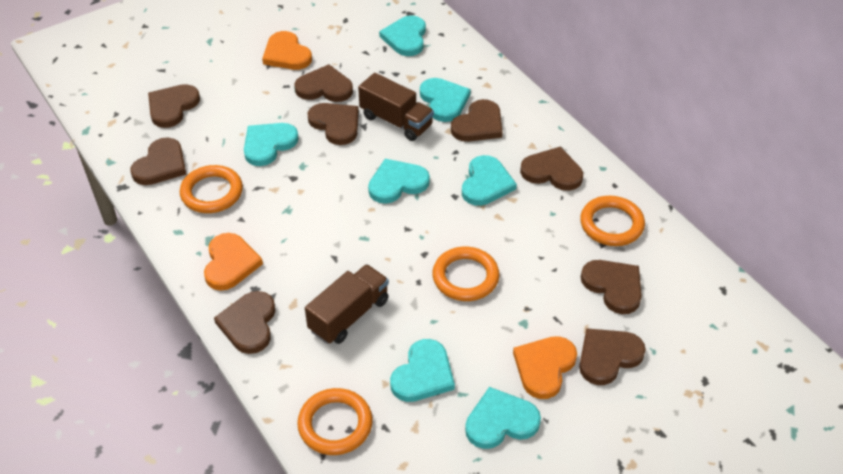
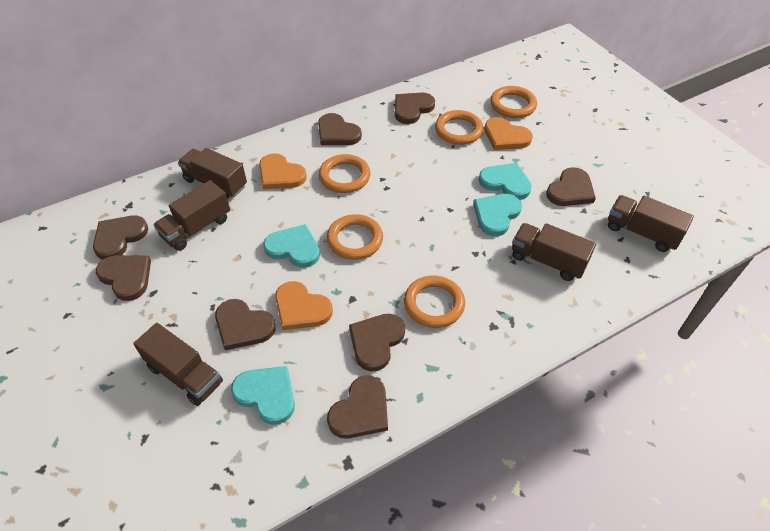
brown heart: [131,138,186,185] [148,84,200,128] [214,291,275,354] [295,64,353,102] [308,103,359,145] [451,99,503,142] [520,147,583,191] [579,328,646,385] [581,260,642,314] = 9 -> [93,216,148,260] [96,255,151,301] [215,299,276,350] [318,113,362,145] [327,375,388,439] [349,314,405,371] [395,93,435,124] [546,167,596,206] = 8
brown truck: [305,264,389,344] [358,73,434,141] = 2 -> [133,323,223,406] [153,180,230,251] [178,148,247,199] [512,223,596,281] [608,195,694,252] = 5
orange ring: [180,165,243,213] [297,388,373,455] [432,247,500,301] [580,196,645,246] = 4 -> [319,154,371,193] [327,214,383,260] [404,275,465,328] [435,110,483,145] [490,86,537,118] = 5
turquoise heart: [244,123,299,166] [368,159,430,204] [379,15,426,56] [390,339,455,402] [420,78,471,122] [462,155,517,206] [465,387,541,449] = 7 -> [231,366,295,425] [263,224,320,268] [473,194,522,236] [479,163,532,200] = 4

